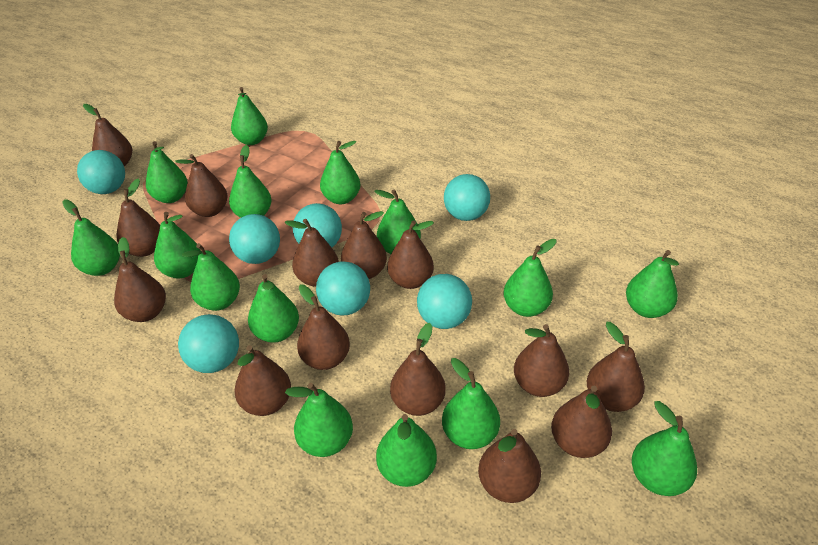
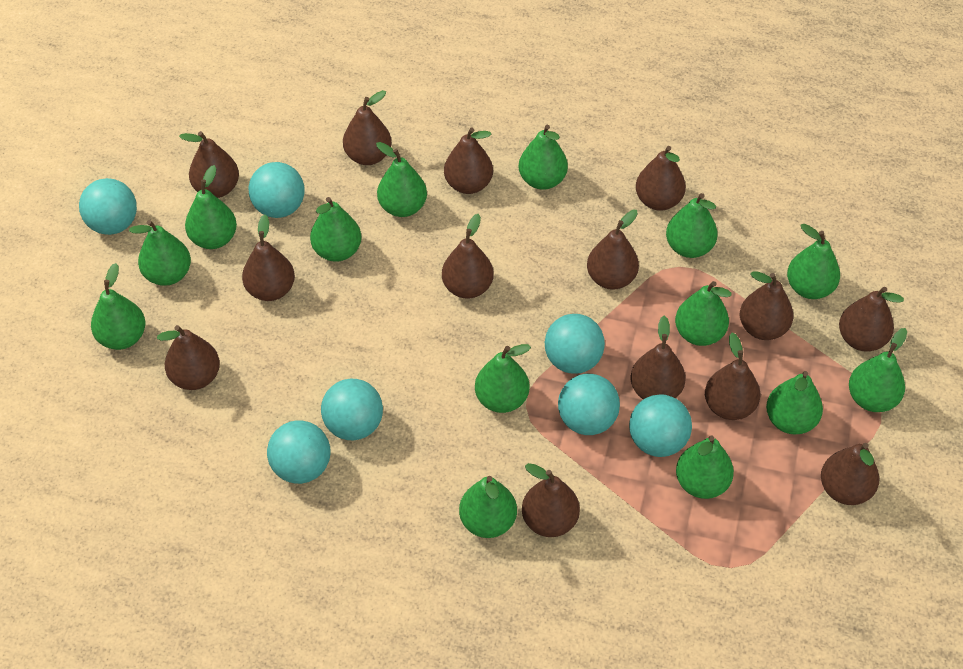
green pear: [62,199,120,276] [146,141,188,203] [154,212,201,278] [182,243,240,311] [229,145,272,218] [231,87,268,145] [248,274,299,343] [285,383,353,457] [320,141,360,204] [374,189,421,254] [376,414,437,487] [442,358,500,449] [503,239,556,317] [626,250,679,318] [632,401,697,496] = 15 -> [91,263,145,350] [129,220,191,286] [185,165,237,249] [310,197,362,262] [376,142,427,217] [459,476,517,538] [475,344,531,413] [519,125,568,190] [666,193,718,258] [675,281,732,346] [676,435,734,499] [766,371,823,434] [787,224,840,299] [849,328,907,412] = 14

